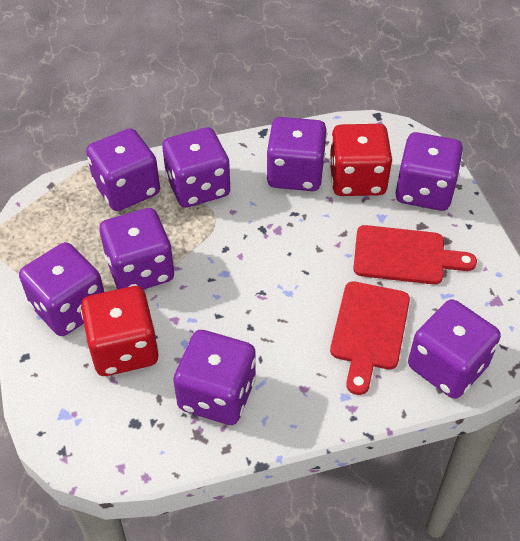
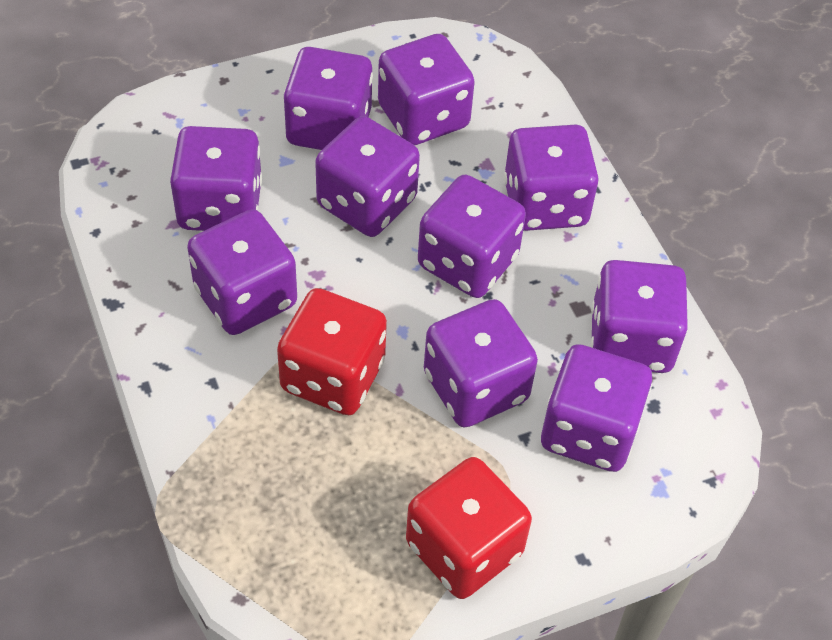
purple dice: [19,242,104,336] [86,128,160,211] [99,208,174,290] [162,127,230,208] [173,330,256,425] [266,117,327,191] [395,132,463,211] [408,299,501,399] = 8 -> [170,126,262,231] [187,209,297,335] [283,47,373,150] [315,116,420,237] [378,34,475,145] [418,175,526,298] [424,299,538,428] [504,125,599,231] [541,344,652,472] [591,260,688,373] = 10
red cutting board: [330,281,410,395] [353,225,477,285] = 2 -> none = 0

